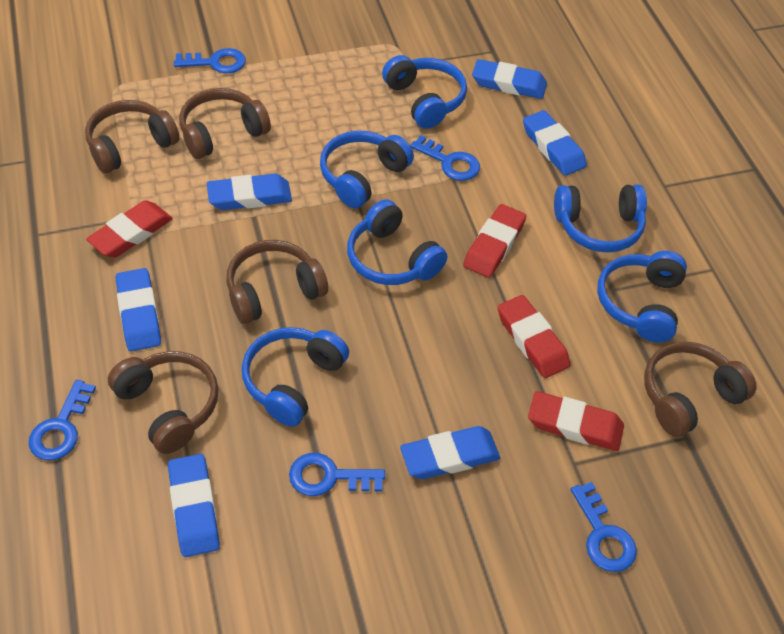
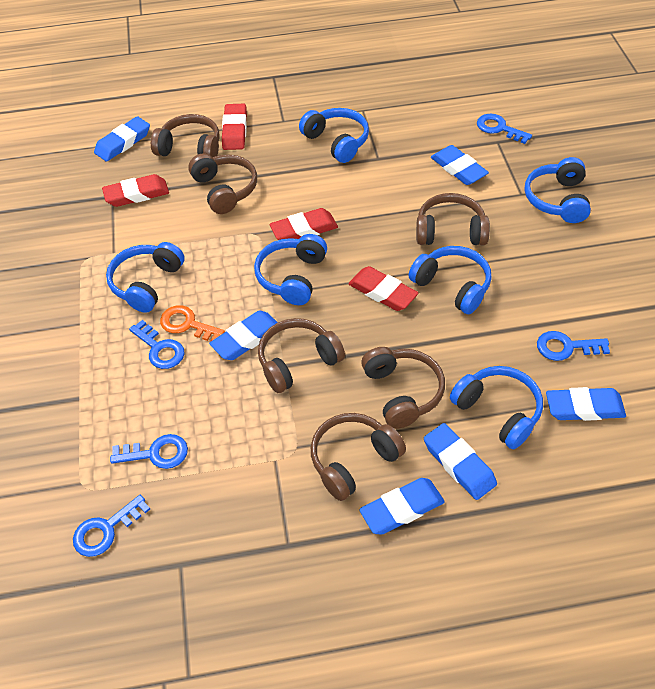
brown headphones: [85,100,179,173] [108,351,219,454] [179,88,271,159] [226,240,328,324] [644,342,756,437] = 5 -> [151,114,220,157] [188,154,257,214] [258,318,345,393] [311,413,406,501] [361,347,445,429] [416,193,490,245] = 6
orange key: none = 0 -> [160,305,225,341] = 1

